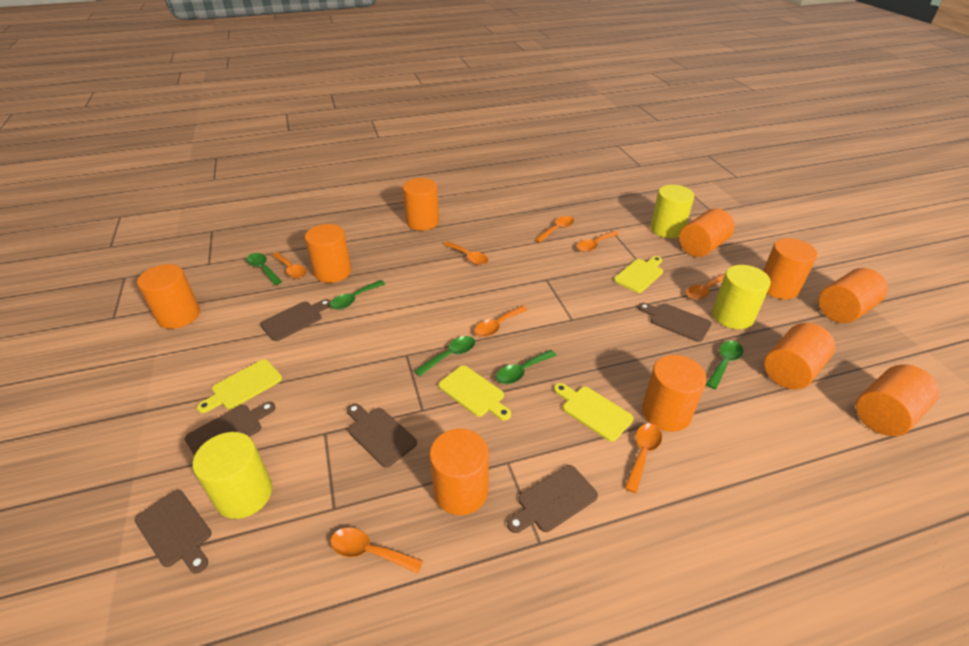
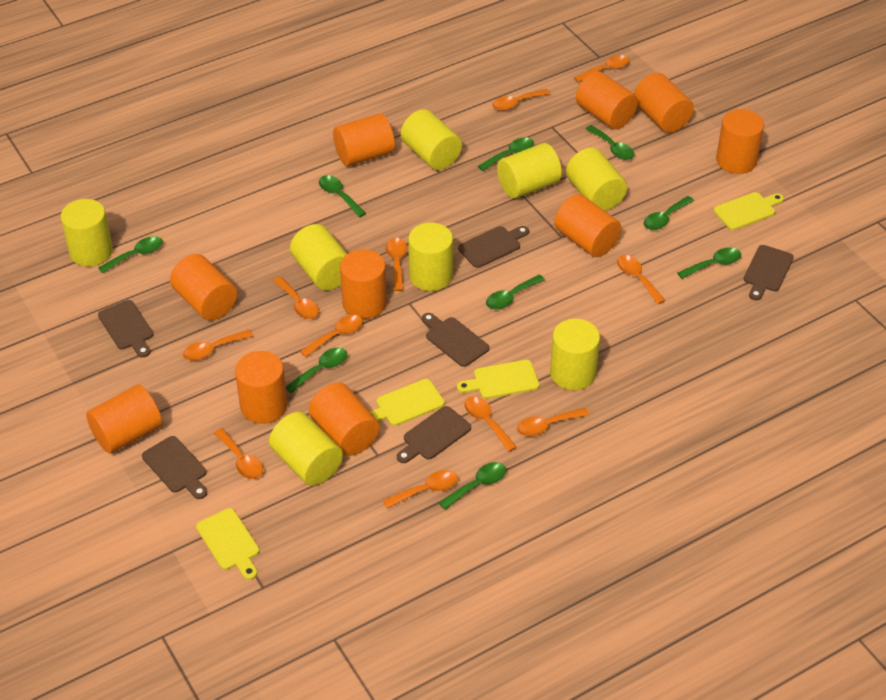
green spoon: [246,253,282,285] [329,280,385,310] [415,336,475,377] [496,350,557,384] [706,341,743,389] = 5 -> [98,236,163,273] [286,347,347,393] [319,175,366,217] [439,462,506,510] [478,138,534,171] [486,275,545,310] [586,125,635,160] [644,196,694,230] [677,248,741,279] = 9
orange spoon: [272,252,307,279] [330,527,423,573] [443,241,489,265] [474,306,527,337] [535,216,574,243] [577,231,619,252] [625,423,662,493] [686,274,725,300] = 8 -> [183,329,253,361] [214,428,263,479] [273,276,319,319] [300,315,363,357] [383,470,458,509] [386,238,407,291] [464,396,517,452] [492,89,550,111] [517,408,589,436] [574,55,630,82] [617,255,666,304] = 11
yellow cylinder: [193,432,272,519] [650,185,694,238] [712,265,771,329] = 3 -> [61,199,113,267] [269,412,343,486] [290,224,347,290] [401,109,462,170] [408,223,453,291] [497,143,562,199] [550,319,600,390] [566,148,627,211] = 8

